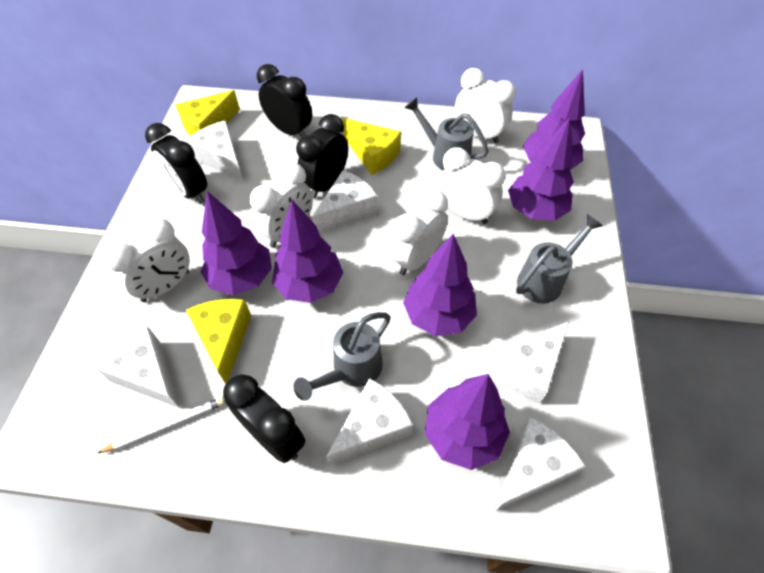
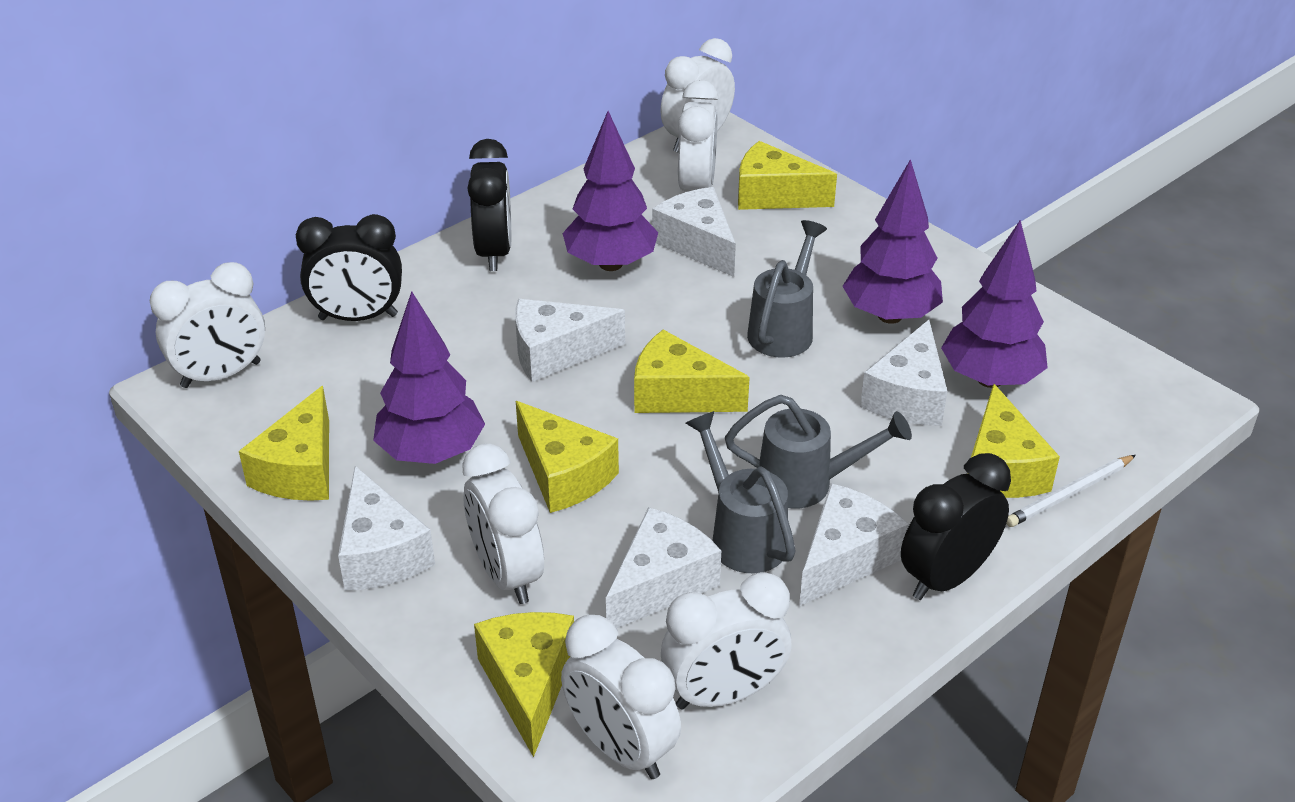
black clock: [145,123,207,204] [223,374,306,463] [257,64,312,137] [296,114,348,199] = 4 -> [296,214,402,321] [467,139,511,271] [901,453,1011,600] = 3
purple tree: [201,191,272,295] [272,200,343,303] [403,234,477,336] [425,374,510,470] [508,117,574,221] [523,69,585,170] = 6 -> [373,291,485,464] [563,111,658,271] [842,159,943,324] [941,220,1048,388] = 4
white clock: [103,218,190,302] [250,162,313,248] [390,189,448,275] [437,147,506,224] [455,68,516,143] = 5 -> [150,262,265,388] [462,443,544,604] [561,615,681,779] [660,38,735,152] [661,572,792,710] [678,80,719,192] = 6
yellow cheese: [175,90,240,136] [186,299,251,384] [342,118,401,175] = 3 -> [239,386,329,501] [474,612,574,757] [516,401,619,513] [634,329,750,413] [738,141,837,210] [971,384,1060,498] = 6

